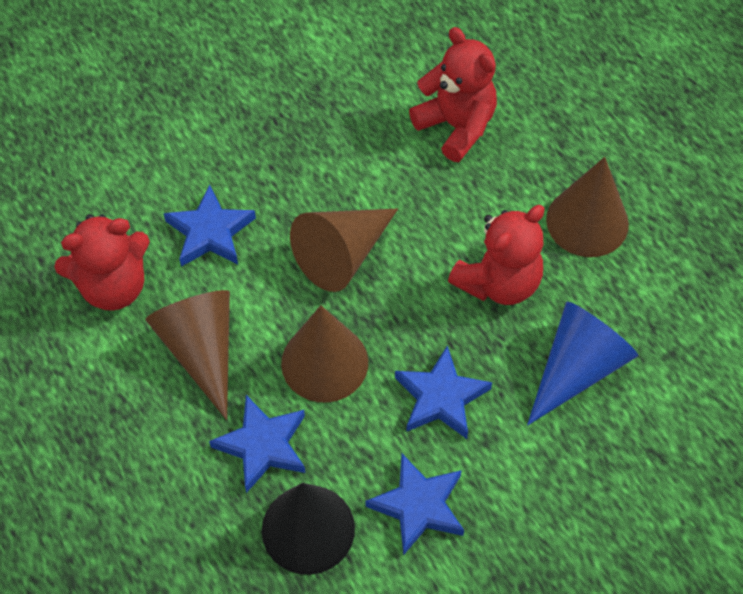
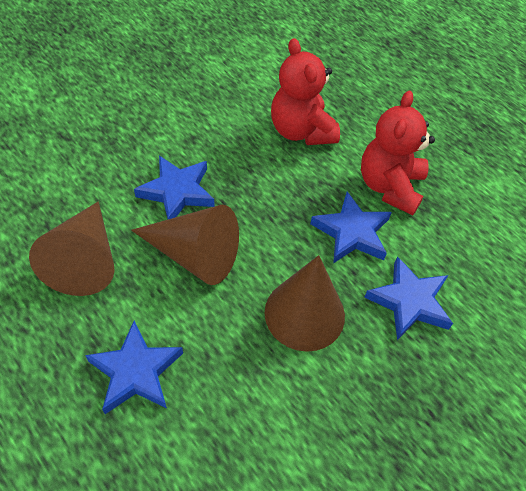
black cone: [262,483,355,575] = 1 -> none = 0
blue cone: [527,302,638,425] = 1 -> none = 0
brown cone: [145,290,230,420] [281,305,368,403] [290,209,398,292] [546,157,629,257] = 4 -> [29,201,115,296] [131,205,239,285] [265,255,345,352] = 3
red teddy bear: [54,214,150,311] [409,27,497,162] [448,205,544,305] = 3 -> [271,38,340,145] [361,91,435,215] = 2

